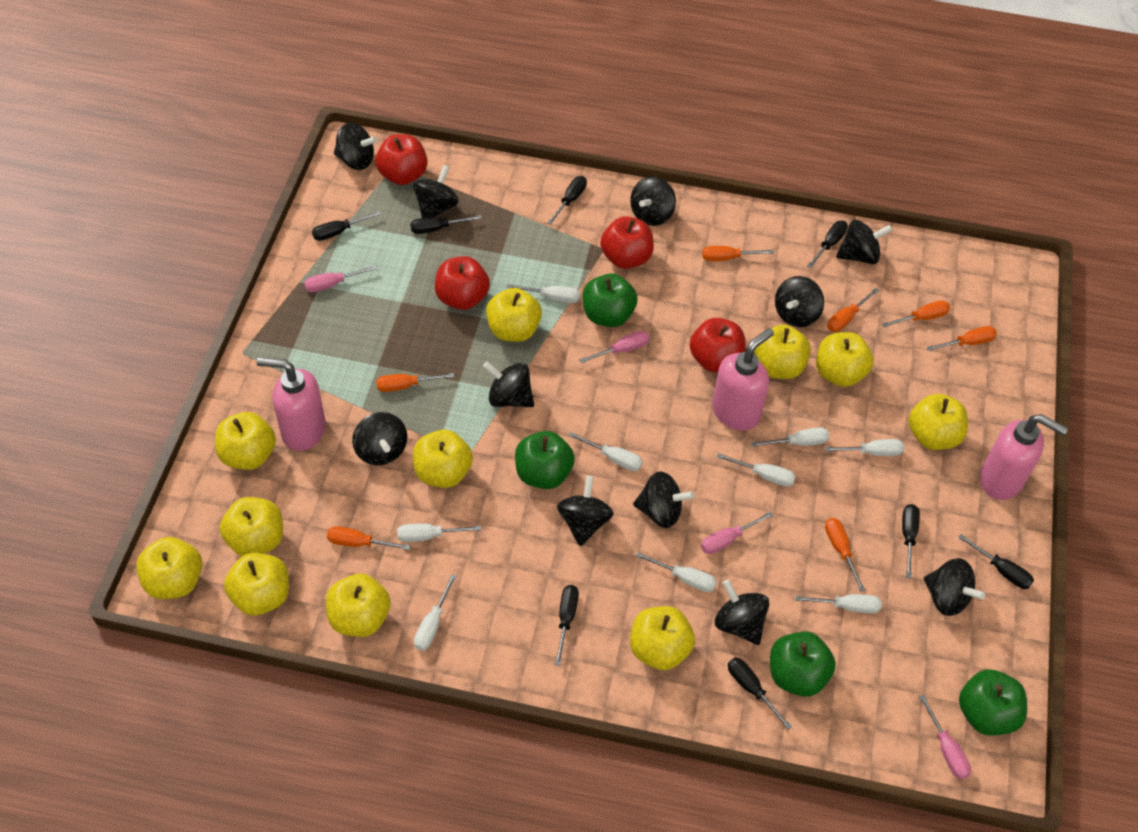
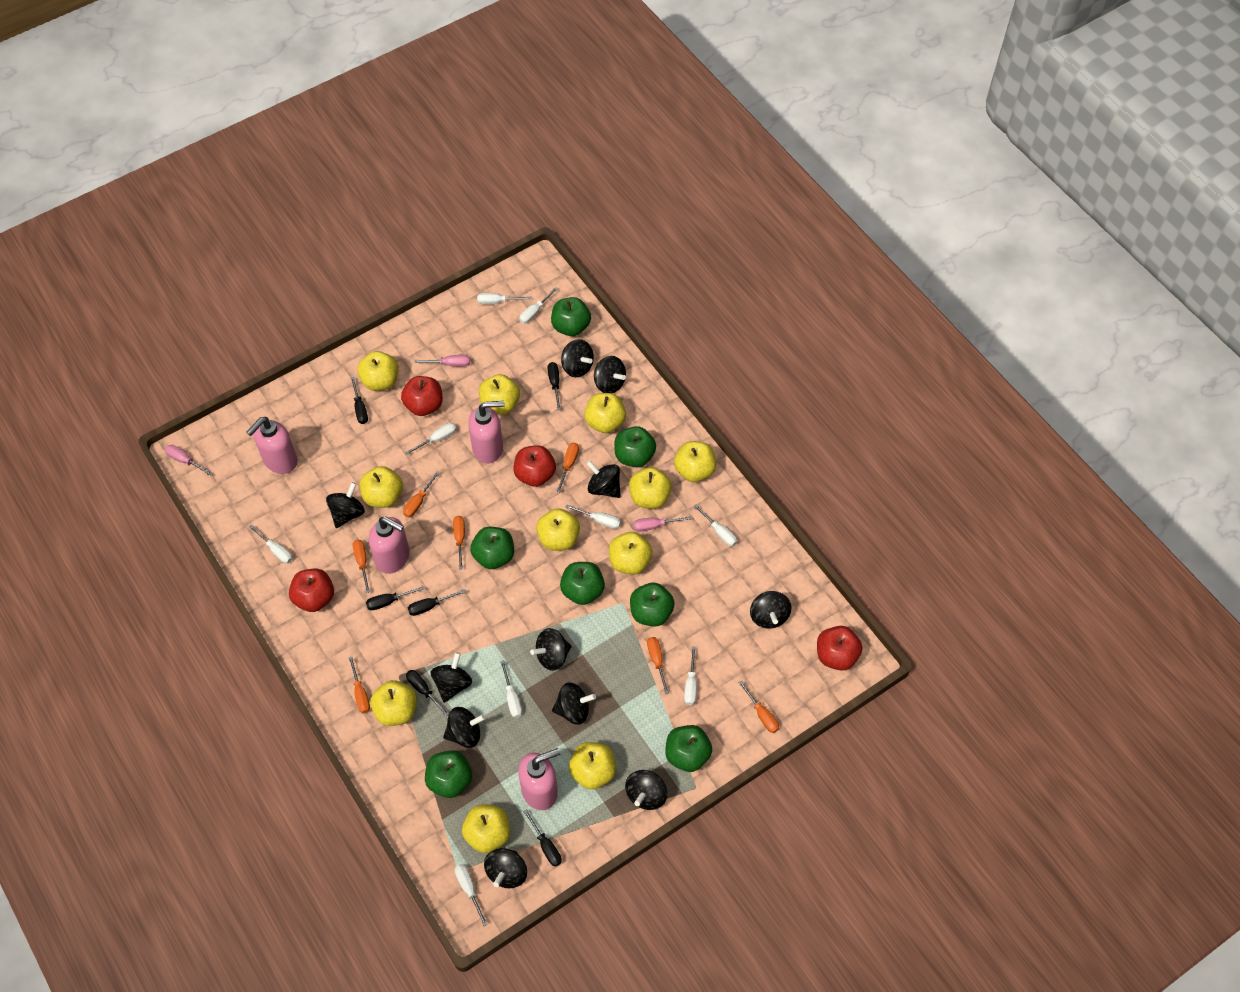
black screwdriver: [312,211,381,241] [410,215,482,234] [547,176,587,224] [555,585,579,666] [728,657,792,730] [807,221,848,268] [902,504,920,578] [958,534,1034,589] = 8 -> [351,377,368,424] [366,586,425,610] [406,670,449,717] [408,589,466,616] [523,809,562,867] [547,362,561,410] = 6
green apple: [515,431,575,489] [583,273,637,327] [770,631,836,697] [959,669,1027,736] = 4 -> [425,750,472,798] [470,527,514,569] [551,297,591,336] [560,562,605,605] [614,426,656,467] [630,583,675,626] [665,725,712,772] = 7
pink screwdriver: [304,266,377,292] [579,331,650,363] [701,512,773,554] [919,695,971,779] = 4 -> [165,445,213,476] [415,355,470,367] [633,516,692,531] = 3
pink soap dispenser: [257,357,326,451] [712,328,774,431] [980,414,1068,500] = 3 -> [246,417,298,474] [369,516,410,574] [468,401,505,463] [518,748,560,810] = 4

